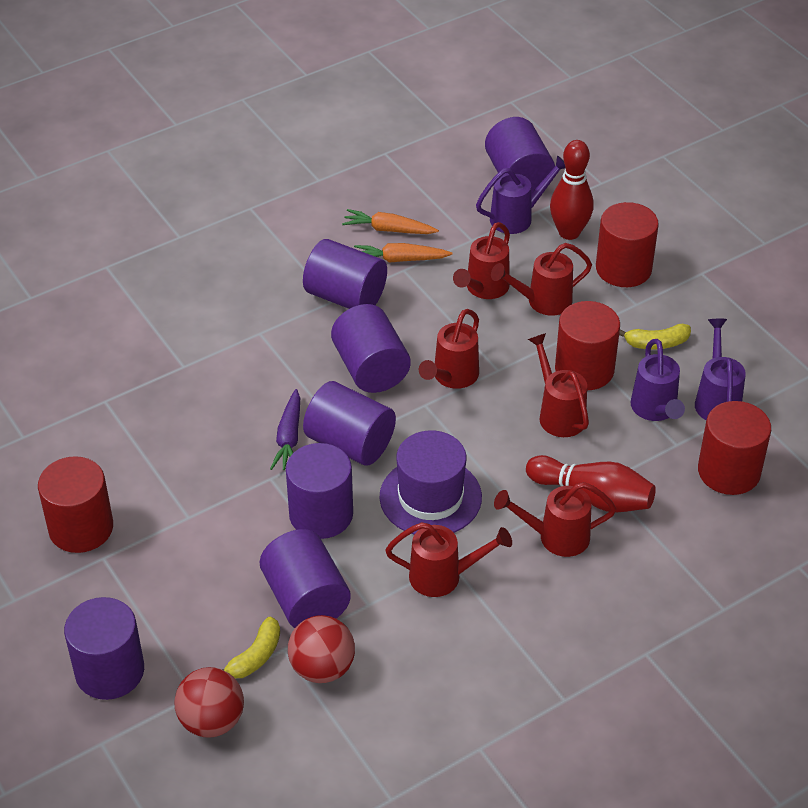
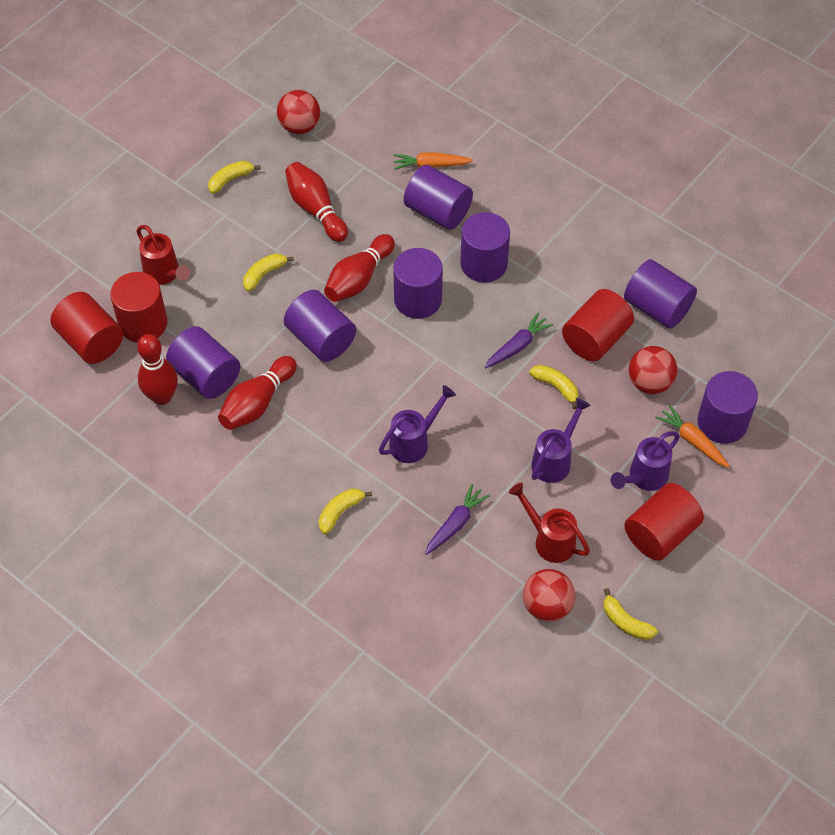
purple carrot: [270,389,300,470] = 1 -> [425,484,490,555] [485,313,553,368] = 2
purple hat: [380,430,482,535] = 1 -> none = 0
red ball: [174,667,244,738] [288,615,355,683] = 2 -> [277,90,320,134] [523,569,576,622] [629,346,677,394] = 3
red bowling pin: [526,455,656,512] [550,140,593,240] = 2 -> [137,334,178,405] [218,356,297,430] [285,162,348,242] [324,234,395,302] = 4
red watering can: [385,522,512,597] [419,309,479,389] [453,222,510,299] [491,243,592,315] [494,482,616,557] [528,333,589,437] = 6 -> [136,225,190,285] [509,483,590,563] = 2
yellow banana: [222,616,280,678] [619,324,691,349] = 2 -> [208,161,260,194] [243,253,294,292] [319,488,372,534] [529,365,578,409] [603,588,658,640] = 5

